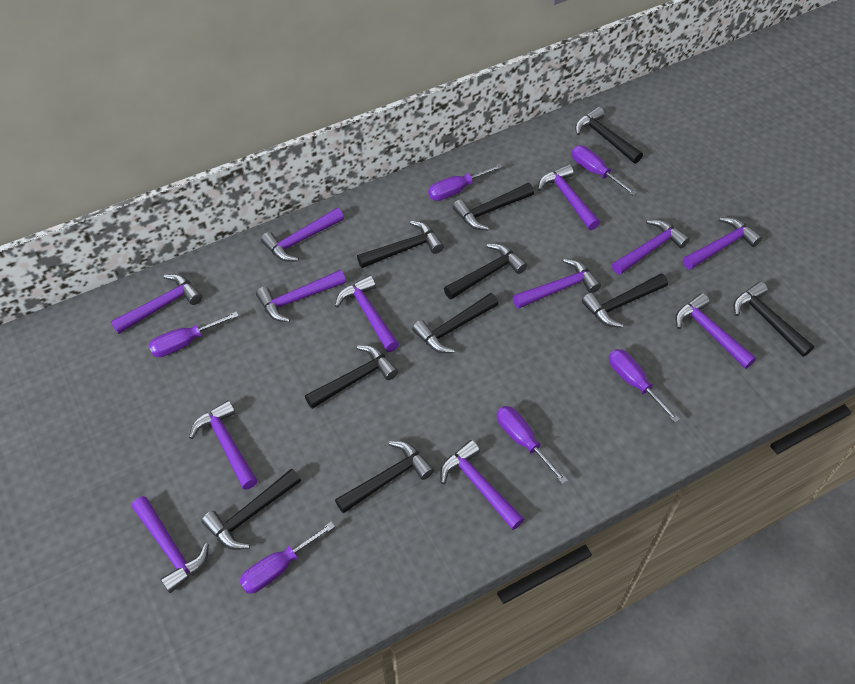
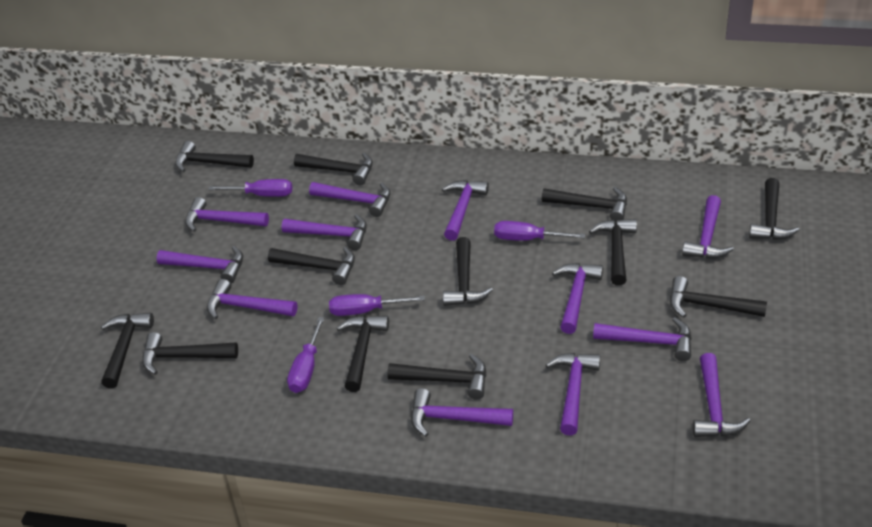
black hammer: [201,468,301,550] [305,345,398,409] [335,441,434,514] [357,221,444,268] [412,293,499,353] [444,244,527,300] [453,183,534,230] [575,107,643,163] [582,273,668,328] [733,282,814,357] = 10 -> [101,313,154,388] [142,332,238,375] [175,141,254,172] [268,247,355,285] [294,153,373,185] [337,316,389,392] [387,354,486,400] [443,237,493,306] [542,187,627,222] [589,219,637,286] [670,276,767,318] [749,178,800,240] = 12
purple screwdriver: [148,311,239,357] [239,522,335,593] [428,164,502,201] [497,406,568,484] [571,145,637,196] [609,349,680,423] = 6 -> [208,179,292,197] [287,317,324,393] [329,294,425,316] [494,221,585,241] = 4

